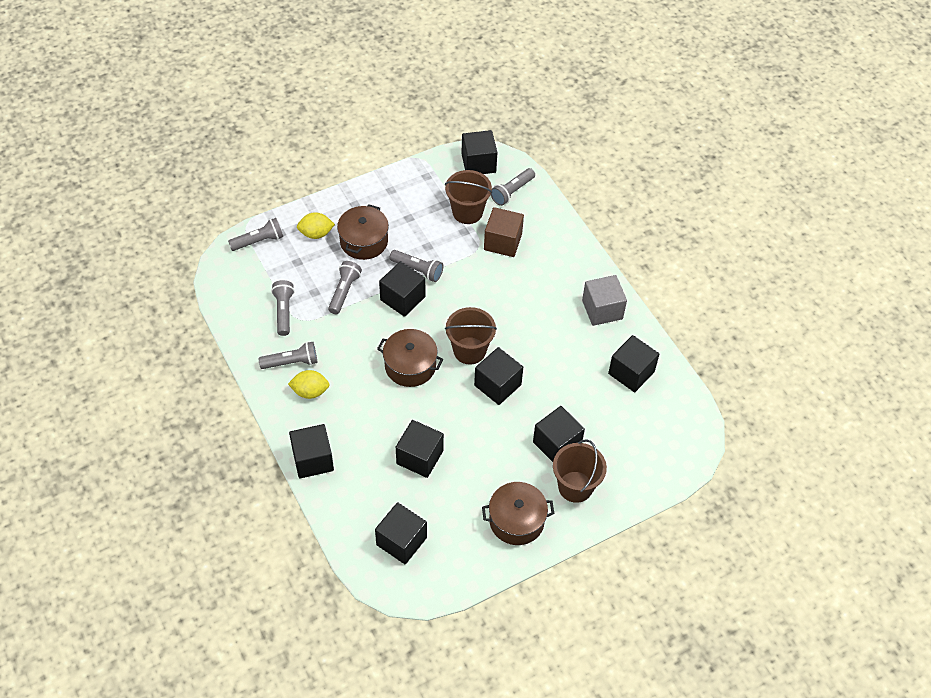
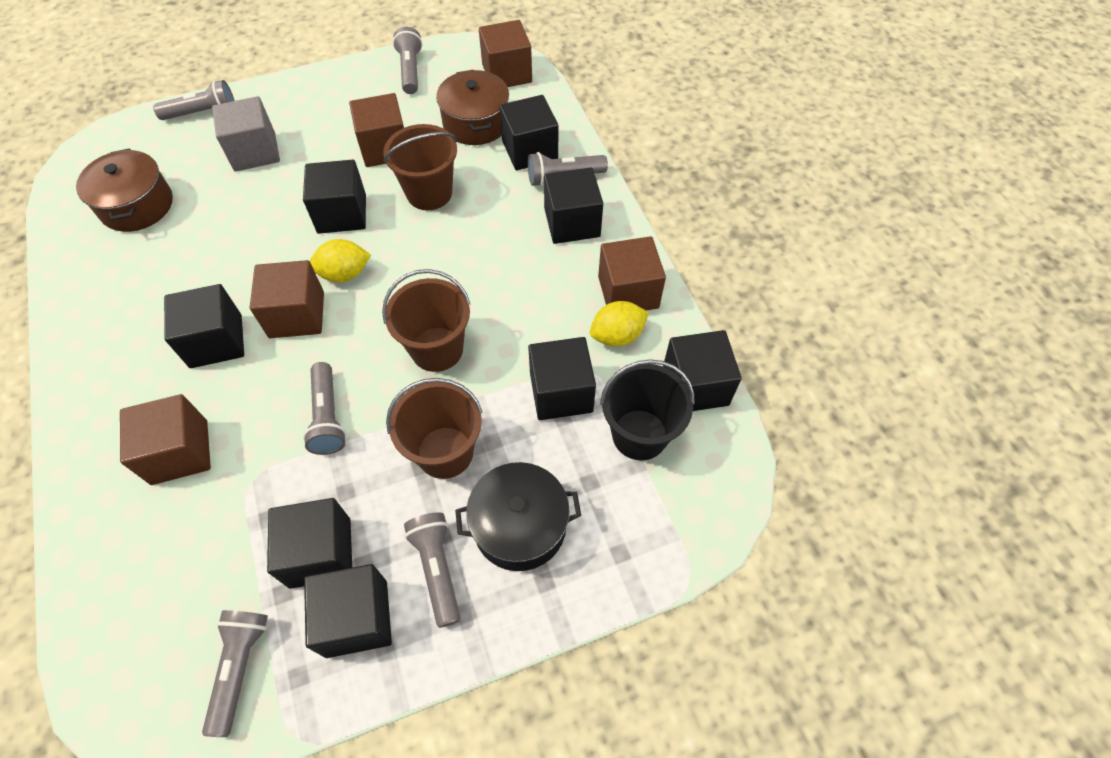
black bucket: none = 0 -> [600,359,695,460] = 1
black pot: none = 0 -> [455,462,581,571] = 1
brown cube: [484,207,524,257] = 1 -> [120,394,211,485] [250,260,324,338] [349,93,404,167] [479,20,532,87] [598,236,666,310] = 5
brown pot: [337,204,389,260] [377,329,443,387] [482,482,555,545] = 3 -> [76,148,173,232] [436,70,509,145] = 2

